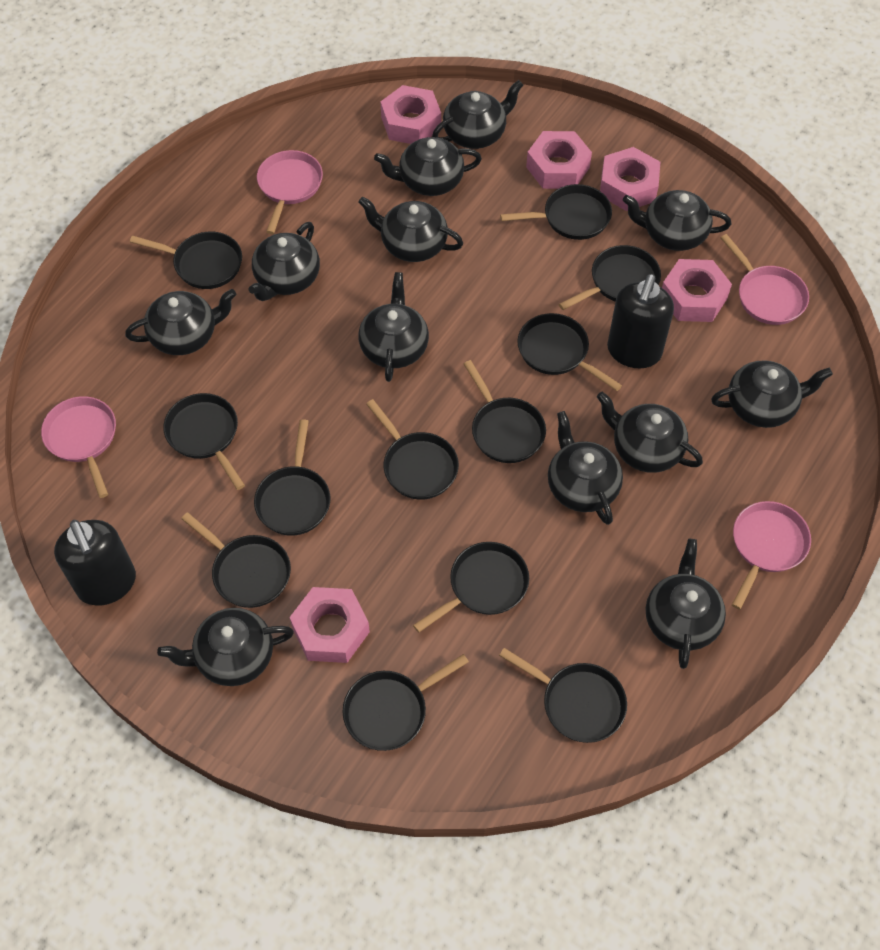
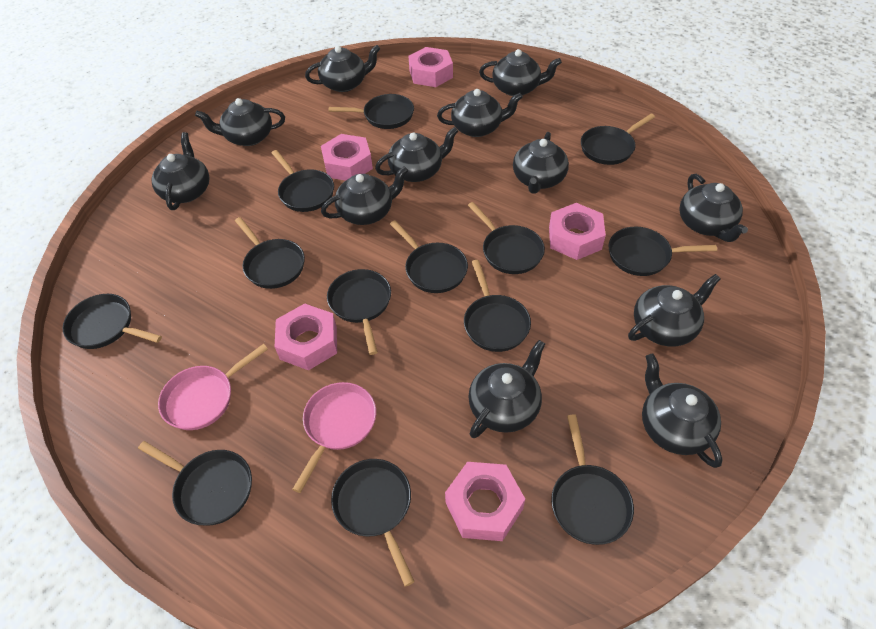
black pan: [130,232,242,289] [163,393,245,490] [181,512,291,608] [254,419,331,535] [343,654,469,751] [366,399,459,500] [413,542,529,633] [464,360,546,463] [499,648,627,743] [500,184,612,240] [517,313,622,391] [559,245,661,310] = 12 -> [62,294,162,349] [138,441,252,526] [235,217,305,289] [272,150,334,212] [327,269,391,355] [329,94,414,129] [331,459,415,587] [390,220,468,293] [464,260,531,352] [468,202,545,274] [551,414,634,545] [581,114,655,165] [609,227,717,276] = 13
black soap dispenser: [54,520,136,606] [607,274,674,369] = 2 -> none = 0
pink pan: [41,396,116,498] [257,150,323,234] [721,234,809,325] [732,501,811,610] = 4 -> [158,344,268,430] [292,382,376,493] = 2

